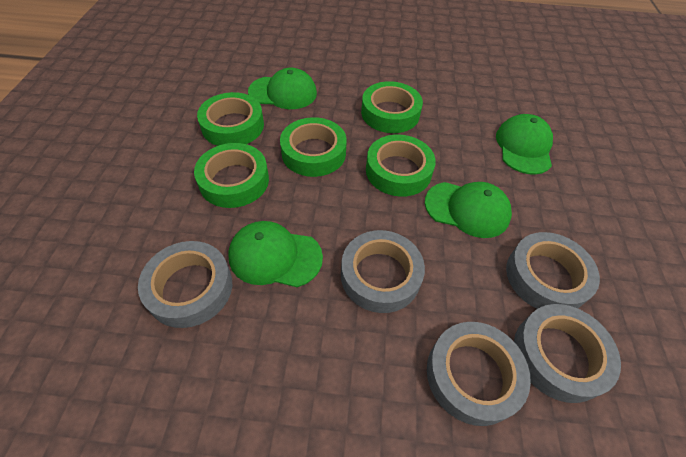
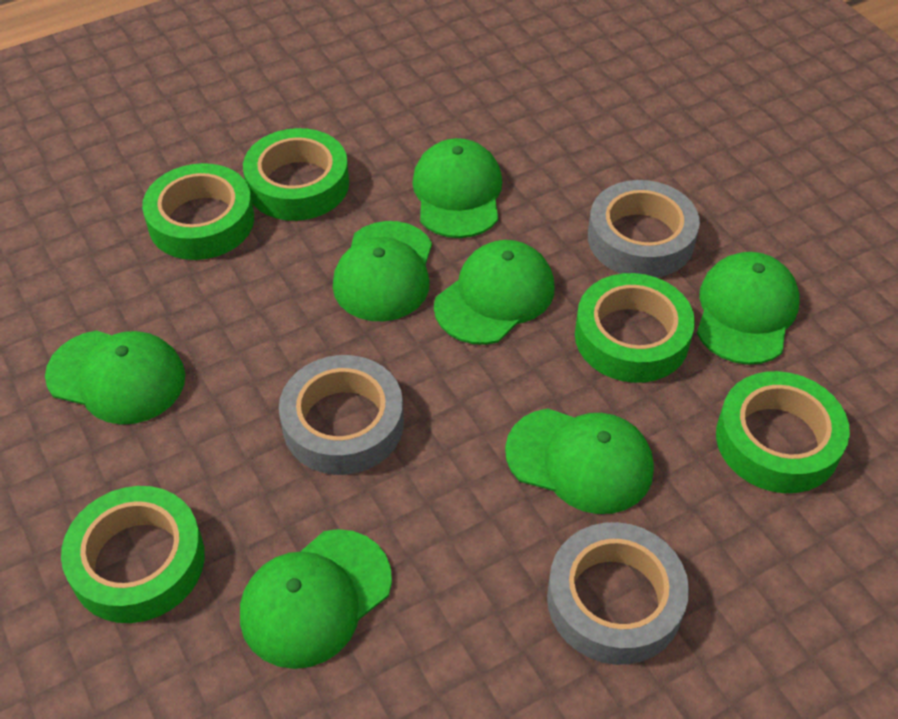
green cap: [228,221,323,287] [248,68,317,109] [425,182,512,238] [496,114,553,175] = 4 -> [45,330,185,424] [240,529,392,669] [333,221,432,321] [412,138,502,238] [434,240,554,345] [505,408,654,514] [697,252,800,365] = 7
grey tape: [138,241,232,328] [341,230,425,313] [427,322,531,426] [506,232,600,309] [514,304,621,403] = 5 -> [279,355,404,475] [547,522,689,665] [588,180,700,277] = 3

